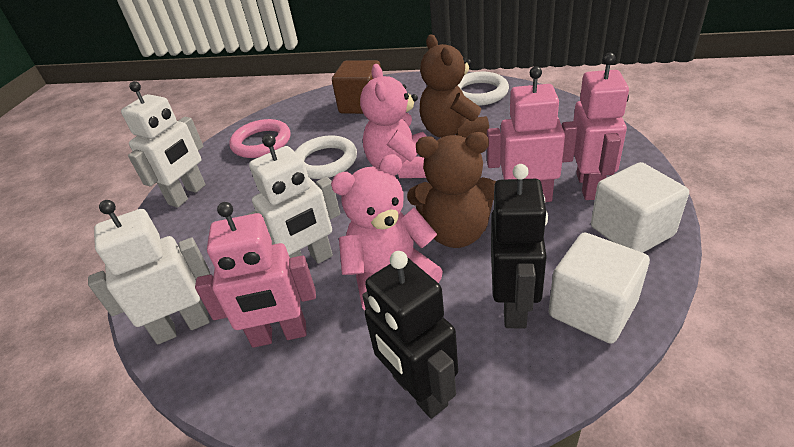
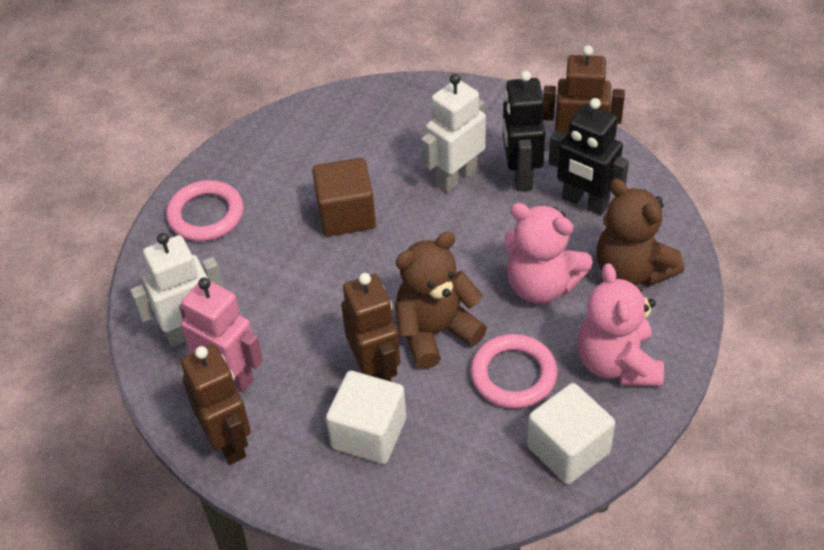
brown robot: none = 0 -> [181,345,251,465] [341,273,400,382] [543,45,625,136] = 3
pink ring: [229,119,291,158] = 1 -> [166,180,243,241] [471,334,558,409] = 2
pink robot: [195,202,316,348] [487,66,577,202] [573,53,629,200] = 3 -> [179,278,263,392] = 1
white ring: [295,136,357,179] [457,71,509,106] = 2 -> none = 0
white robot: [88,200,210,344] [121,81,206,208] [247,134,340,264] = 3 -> [130,233,223,347] [421,74,486,193] = 2

